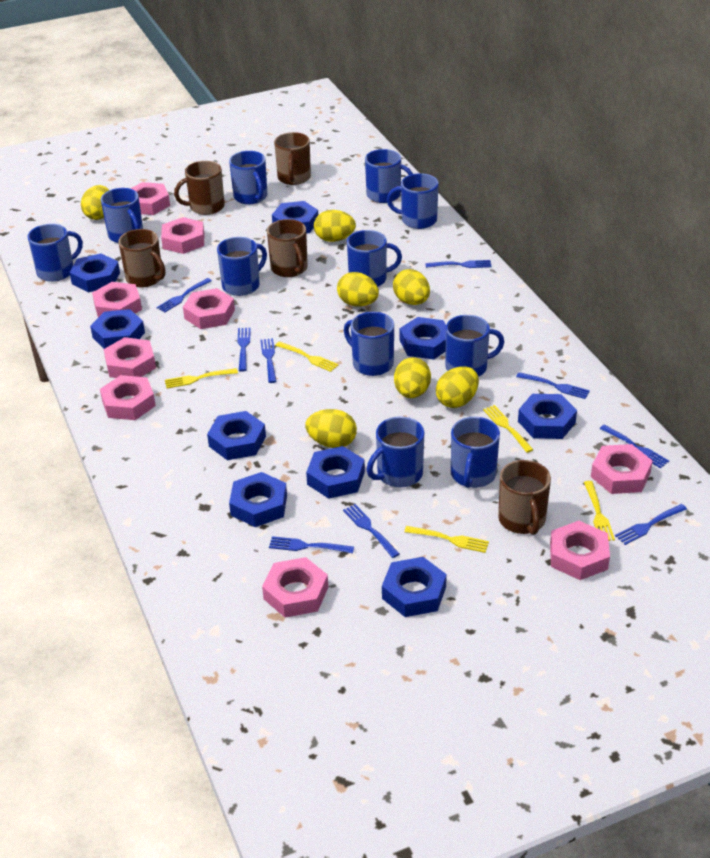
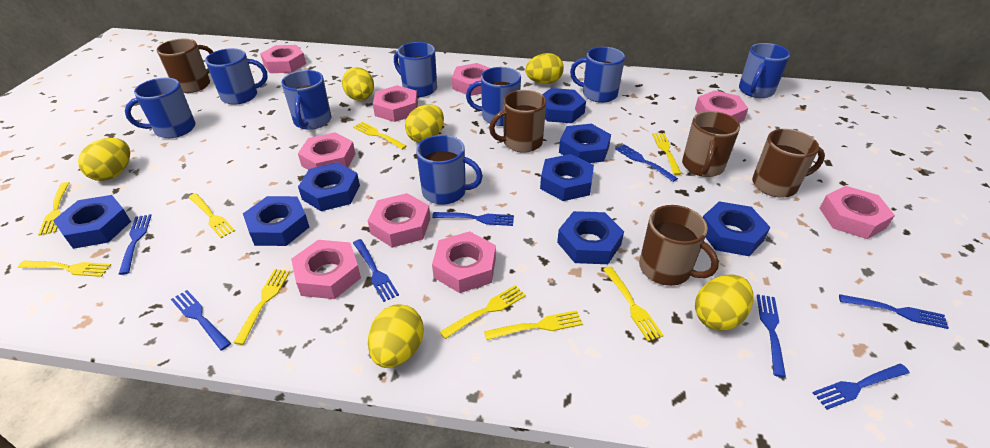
blue fork: [157,278,212,313] [237,328,251,371] [260,338,277,383] [269,536,354,553] [343,504,400,558] [425,260,492,268] [516,372,590,399] [600,425,669,468] [615,504,687,545] = 9 -> [119,214,152,275] [171,290,231,350] [353,239,399,302] [432,212,514,226] [615,144,678,182] [757,294,786,377] [812,364,910,410] [839,294,949,329] = 8
blue mug: [27,224,83,282] [101,188,143,243] [217,237,267,296] [229,151,268,204] [344,312,394,376] [347,230,402,287] [365,149,413,203] [367,416,424,488] [387,173,439,229] [446,315,504,377] [451,417,500,488] = 11 -> [125,78,195,138] [205,48,268,105] [281,70,332,130] [394,42,437,97] [416,135,483,205] [466,67,521,126] [570,47,625,103] [739,43,790,98] = 8
blue nut: [69,253,120,292] [90,309,145,349] [207,411,266,460] [229,472,287,527] [272,201,318,234] [306,446,365,499] [382,557,447,617] [400,317,446,359] [518,394,577,439] = 9 -> [53,195,131,249] [243,196,309,246] [298,162,360,211] [540,154,594,201] [542,88,586,123] [557,211,624,264] [559,124,611,163] [703,201,770,256] = 8
yellow egg: [81,185,109,220] [305,409,357,448] [314,210,356,242] [337,272,379,307] [393,269,430,305] [394,357,431,398] [436,366,479,408] = 7 -> [78,138,130,181] [342,67,374,101] [368,304,424,368] [405,104,444,143] [525,53,564,84] [695,275,753,331] = 6
yellow fork: [165,368,238,388] [275,341,339,372] [404,526,489,553] [483,405,534,453] [584,481,615,541] = 5 -> [18,261,111,277] [38,182,69,236] [189,193,235,238] [234,269,290,345] [353,122,407,150] [440,285,526,339] [484,310,583,340] [603,267,664,341] [652,133,681,175] = 9

